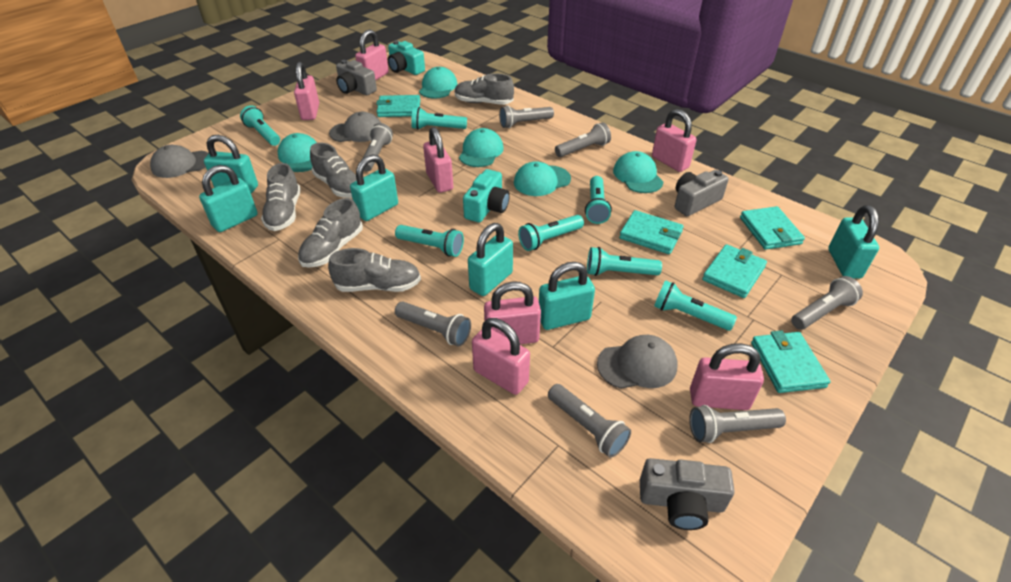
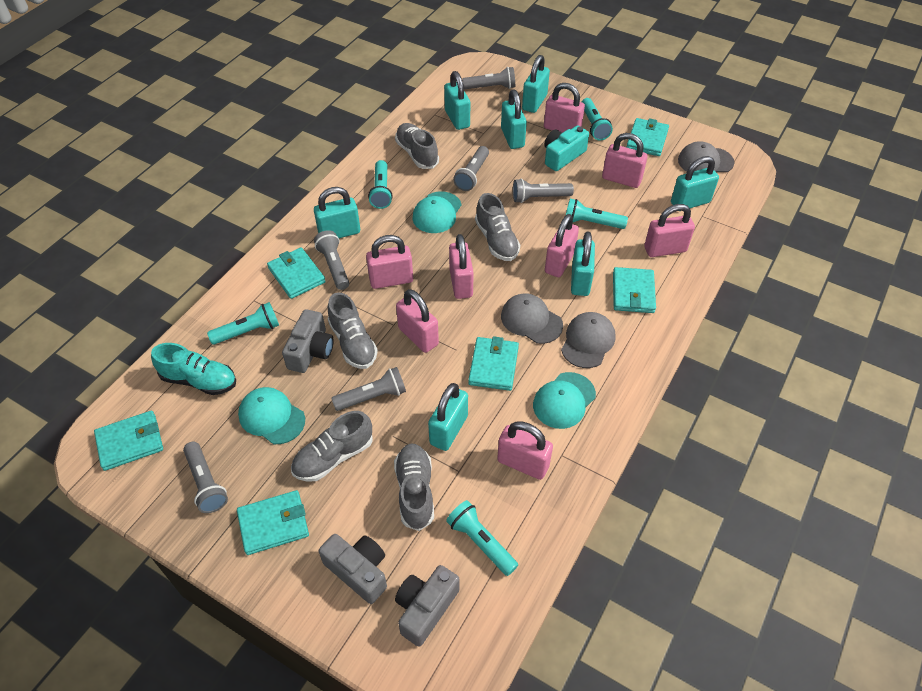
grey flashlight: [362,123,393,172] [395,301,471,346] [499,105,554,128] [548,384,631,458] [555,122,611,157] [689,405,786,443] [791,276,863,330] = 7 -> [183,442,228,513] [314,230,349,290] [331,367,406,411] [453,146,489,191] [462,67,515,89] [513,179,574,203] = 6
pink padlock: [294,62,319,120] [355,30,389,80] [423,127,453,193] [472,318,530,395] [484,281,541,344] [652,109,696,172] [690,343,764,410] = 7 -> [366,235,413,289] [396,289,439,353] [449,234,474,299] [497,421,553,480] [544,83,585,133] [545,214,579,277] [602,133,648,188] [644,204,695,257] = 8
turquoise camera: [388,40,425,75] [463,169,510,222] = 2 -> [544,125,589,171] = 1
turquoise cap: [277,133,317,172] [419,67,458,99] [459,128,504,167] [514,161,571,196] [613,151,663,193] = 5 -> [238,387,305,444] [412,192,461,233] [533,372,596,429] = 3
turquoise flashlight: [240,105,280,146] [395,225,464,257] [411,107,467,130] [518,215,584,251] [585,176,612,224] [587,247,662,276] [654,280,737,331] = 7 -> [207,302,279,345] [368,160,393,209] [446,500,518,576] [566,199,628,229] [582,98,613,140] = 5
turquoise padlock: [199,165,258,232] [204,135,258,193] [350,155,398,221] [468,223,513,296] [539,262,595,330] [828,205,879,279] = 6 -> [314,187,360,238] [428,383,468,451] [444,71,470,130] [501,90,527,149] [522,55,550,113] [571,231,595,296] [671,156,719,208] = 7
turquoise shoe: none = 0 -> [151,343,236,395] = 1
turquoise wallet: [376,95,420,117] [619,210,684,254] [702,244,767,298] [740,206,805,250] [751,330,830,393] = 5 -> [94,411,163,471] [237,490,309,555] [267,247,326,299] [468,336,519,391] [613,267,656,313] [627,118,669,156] = 6

